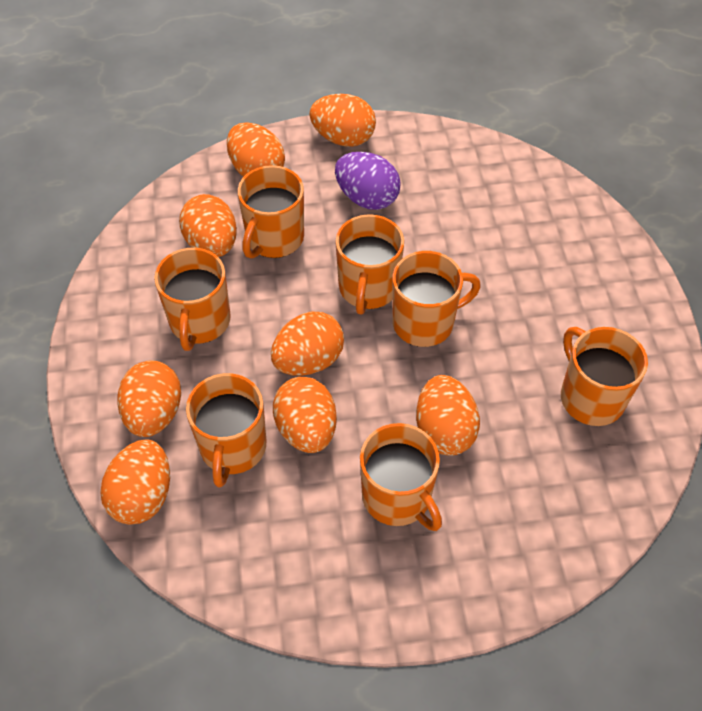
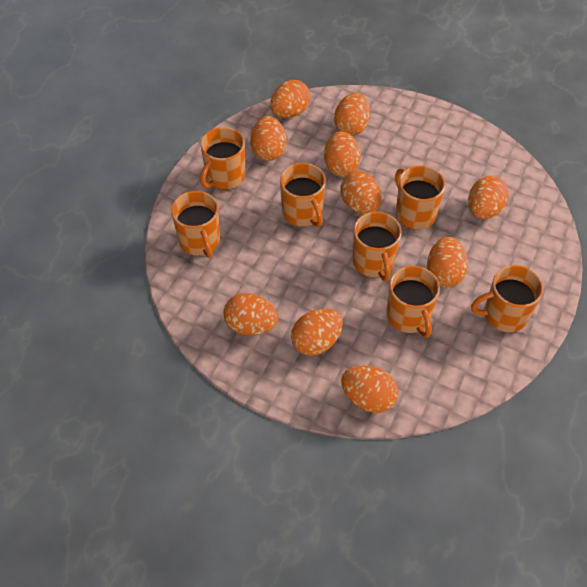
orange egg: [100,439,170,525] [117,360,181,437] [179,194,237,257] [227,122,285,177] [271,312,344,376] [273,377,337,453] [309,94,376,147] [416,375,480,456] = 8 -> [224,293,278,335] [251,116,286,161] [270,80,310,118] [291,308,343,356] [324,131,361,177] [334,93,370,136] [340,171,382,214] [341,365,398,413] [427,237,468,287] [468,176,509,219] = 10
purple egg: [335,152,401,210] = 1 -> none = 0

